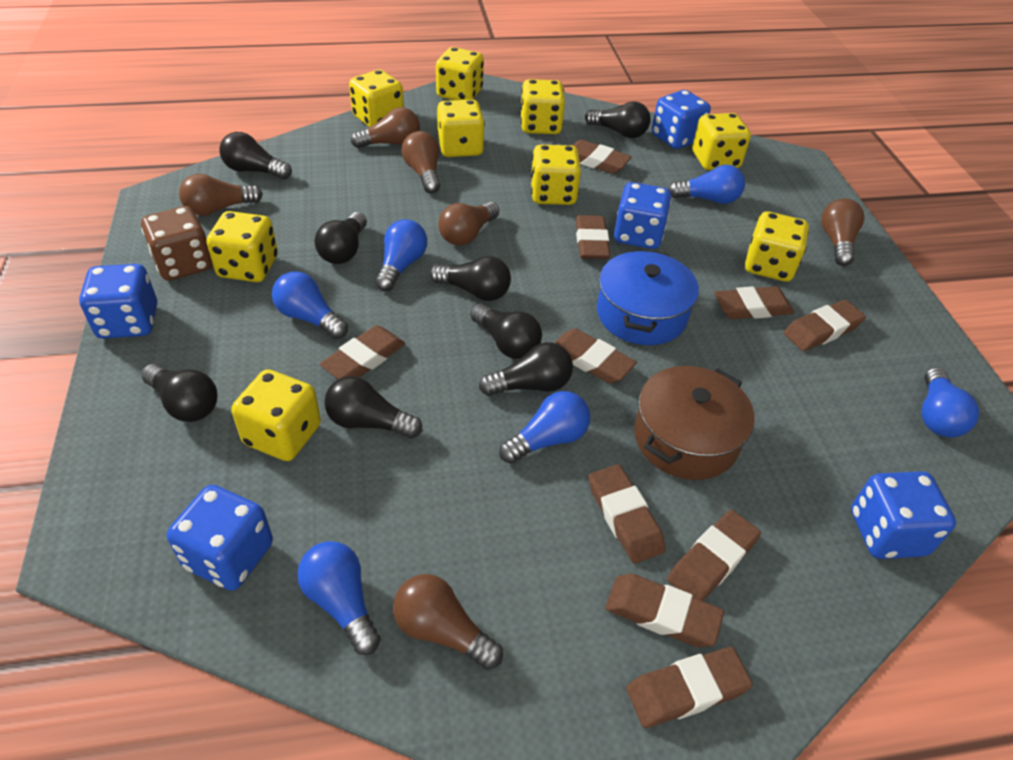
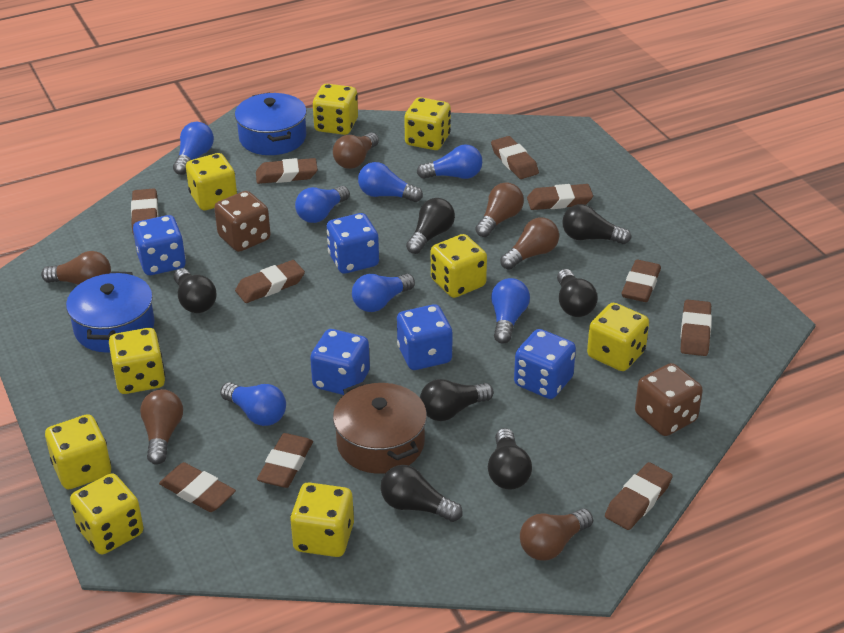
black light bulb: [141,364,217,422] [219,132,292,179] [315,212,367,264] [325,376,422,439] [430,256,511,301] [470,303,542,359] [479,342,573,396] [585,101,651,138] = 8 -> [174,268,217,313] [381,465,463,522] [406,198,455,254] [420,379,494,421] [488,428,532,490] [557,269,598,317] [562,204,631,244] = 7
blue light bulb: [272,272,348,339] [297,541,381,655] [375,219,427,291] [499,391,590,464] [669,165,745,204] [921,367,979,437] = 6 -> [173,122,214,175] [220,383,286,426] [295,186,350,223] [352,274,415,312] [358,162,423,202] [417,145,482,179] [491,278,530,344] = 7
blue pot: [597,249,699,345] = 1 -> [66,271,155,353] [235,93,307,155] = 2
brown dice: [141,206,213,281] = 1 -> [214,191,271,252] [635,363,703,436] = 2

